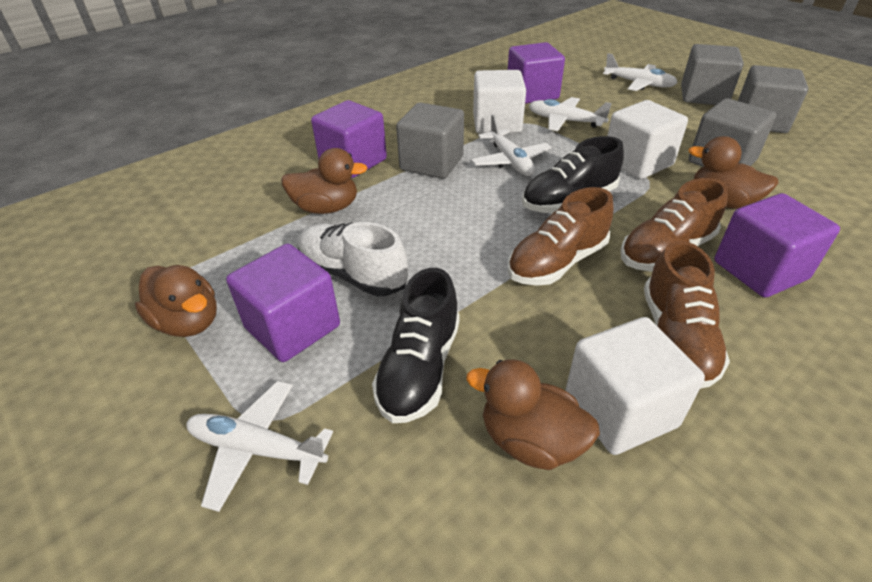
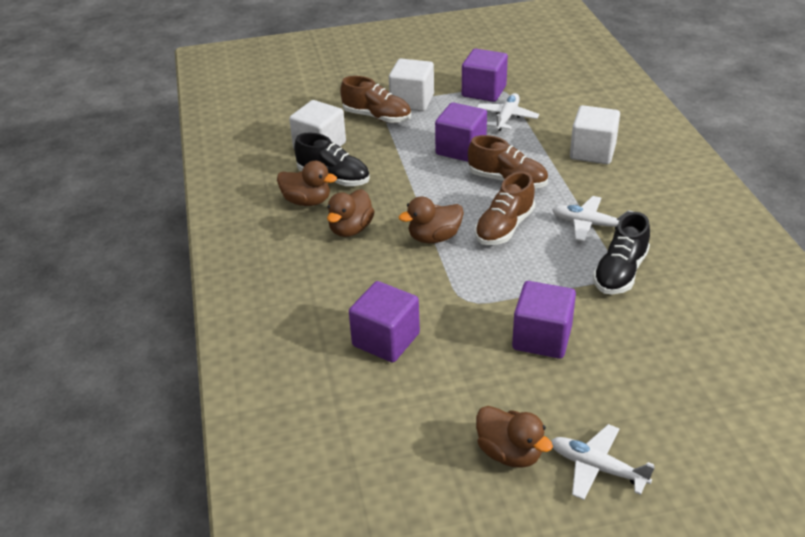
grey cube: [396,103,464,179] [681,44,744,105] [688,98,776,167] [738,65,808,133] = 4 -> none = 0
white plane: [186,381,333,512] [471,115,552,176] [529,97,612,131] [603,53,678,91] = 4 -> [477,93,539,131] [551,424,655,500] [552,196,634,241] = 3
white shoe: [298,222,408,297] = 1 -> none = 0

